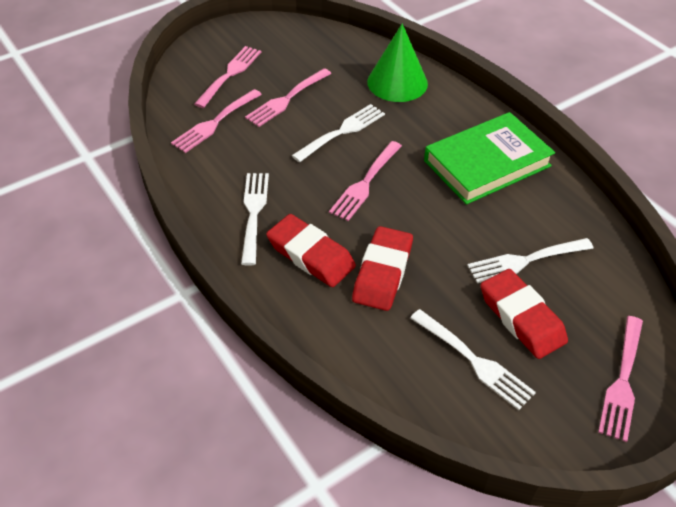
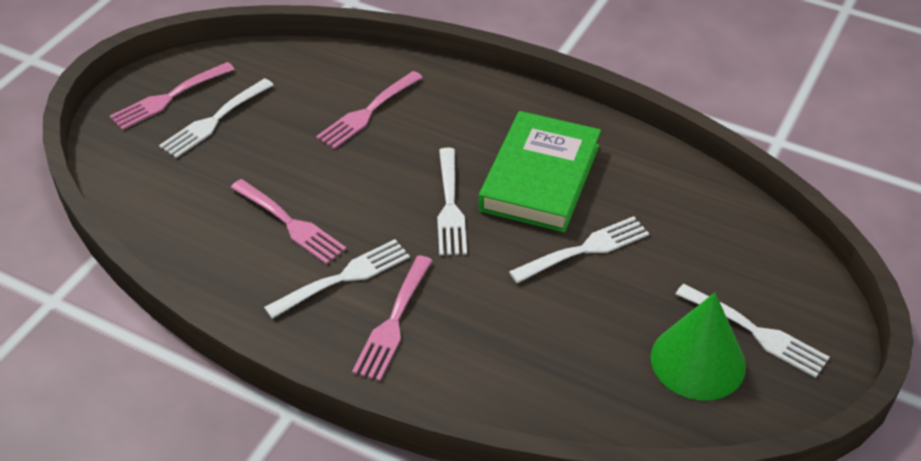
pink fork: [171,89,262,153] [194,46,261,108] [245,68,332,127] [329,141,402,221] [598,316,643,442] = 5 -> [110,62,235,130] [230,179,346,264] [316,71,423,149] [352,255,433,381] = 4
red eraser: [266,214,356,287] [352,226,413,311] [480,269,568,359] = 3 -> none = 0
white fork: [241,173,269,266] [292,104,385,162] [410,309,536,410] [467,238,594,283] = 4 -> [159,78,274,158] [264,239,410,319] [437,148,467,255] [509,216,649,283] [675,284,830,378] = 5

